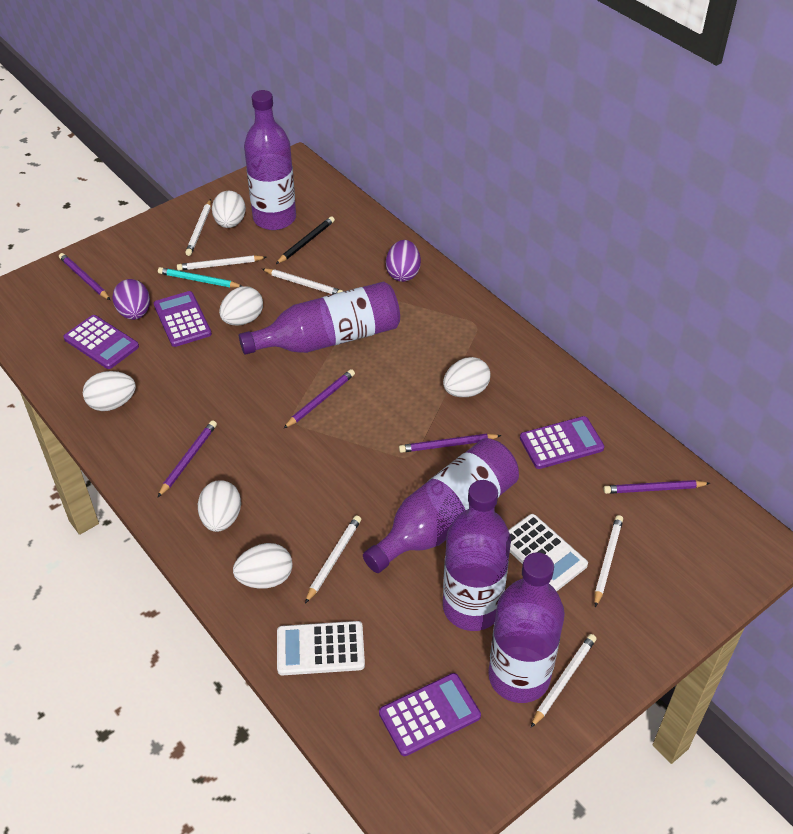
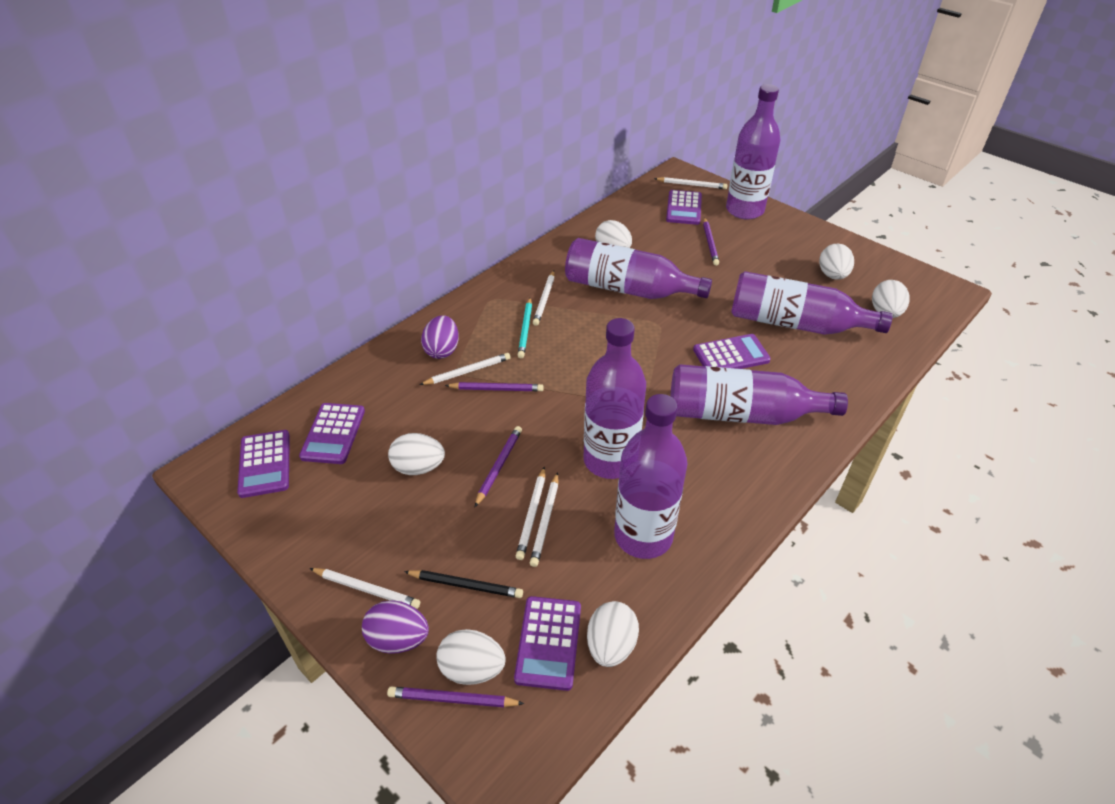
purple bottle: [239,282,400,355] [244,90,296,230] [363,438,519,573] [443,480,511,631] [488,552,565,703] = 5 -> [565,238,712,299] [583,318,646,479] [614,394,687,559] [670,364,848,425] [726,84,780,219] [731,271,893,335] = 6
purple calculator: [63,315,139,369] [154,291,212,347] [379,673,481,756] [520,416,604,469] = 4 -> [237,430,290,498] [299,403,365,464] [514,596,581,691] [666,190,702,225] [693,334,771,369] = 5
purple pencil: [59,253,110,300] [158,420,217,497] [283,369,355,429] [399,434,502,453] [603,480,710,494] = 5 -> [387,687,524,707] [445,382,544,391] [475,426,522,507] [703,218,719,266] = 4
white calculator: [277,621,365,675] [508,514,588,591] = 2 -> none = 0

